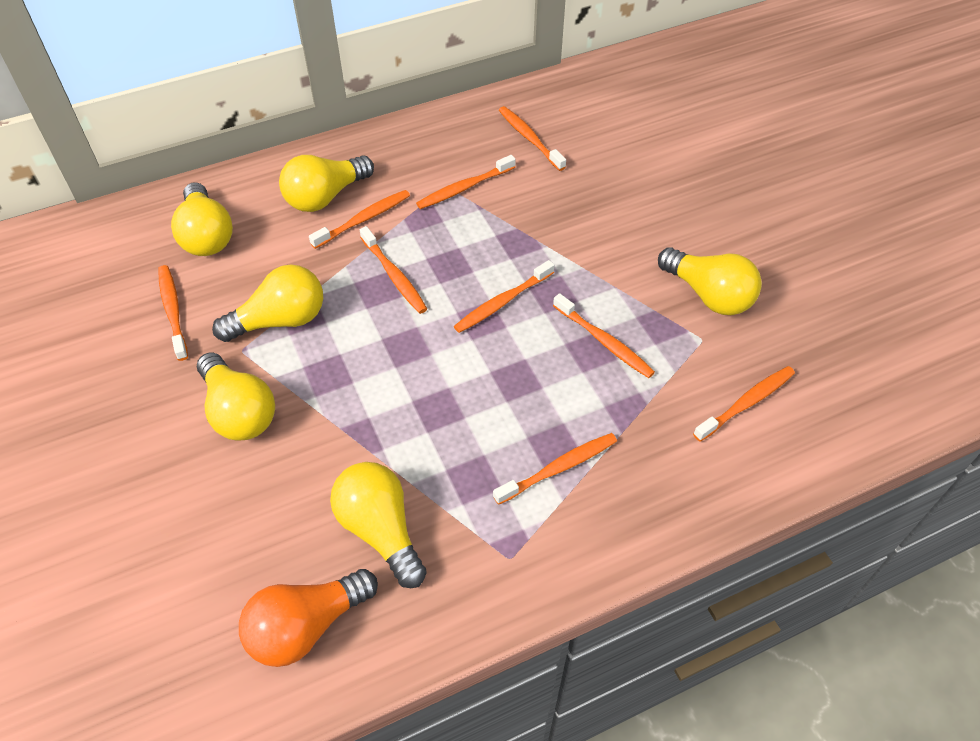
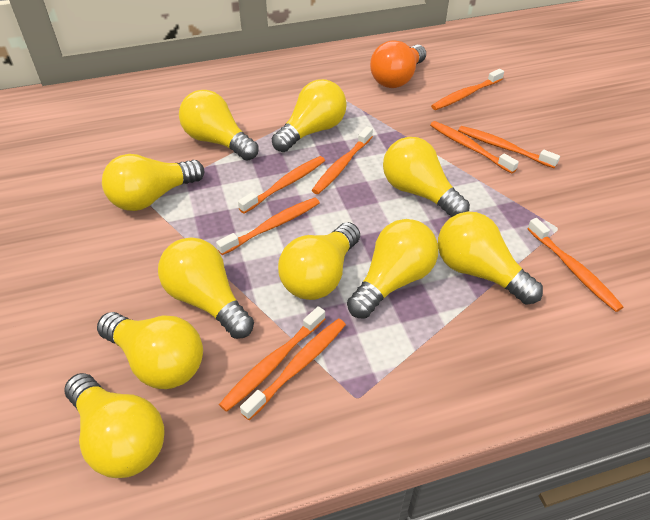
yellow light bulb: [171,182,233,256] [197,352,275,440] [212,264,323,342] [279,155,374,212] [330,462,427,588] [658,247,762,315] = 6 -> [64,373,164,478] [97,312,203,389] [102,154,204,211] [158,237,254,339] [179,90,259,160] [272,79,347,152] [278,222,360,300] [347,219,438,319] [383,137,470,217] [438,212,543,305] = 10

